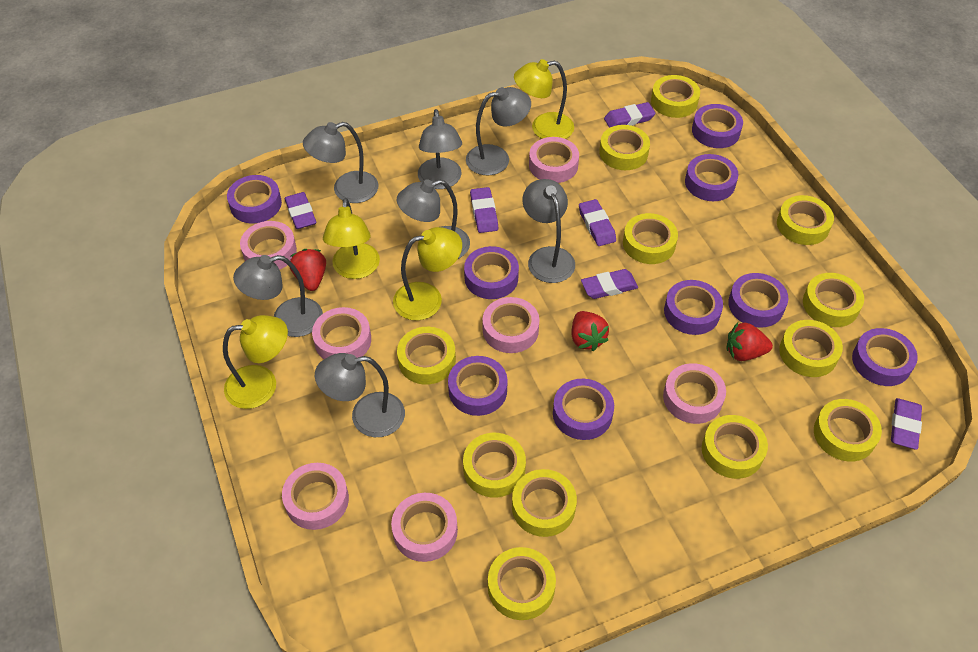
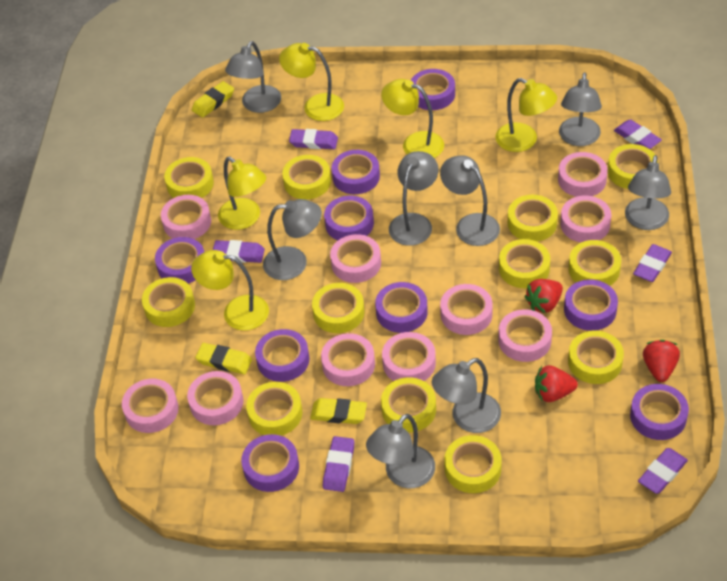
grey lamp: [233,255,323,337] [303,122,379,203] [315,353,405,437] [397,179,470,259] [418,109,462,189] [466,87,531,175] [522,179,575,283] = 7 -> [225,41,281,113] [263,199,322,280] [366,414,435,488] [389,151,438,246] [432,358,501,433] [440,155,500,246] [559,72,602,146] [625,155,671,230] = 8
pink tape: [240,221,297,270] [282,463,349,530] [312,307,371,359] [391,493,458,562] [483,297,539,353] [529,137,579,183] [663,363,726,424] = 7 -> [122,379,179,433] [161,195,211,239] [187,371,243,425] [321,333,375,386] [330,234,381,283] [382,332,436,381] [440,284,493,335] [498,309,552,362] [558,152,608,197] [560,195,612,243] = 10
yellow eraser: none = 0 -> [192,81,234,118] [195,343,252,374] [310,398,367,424] = 3
yellow lamp: [223,315,288,409] [323,198,380,279] [393,227,462,321] [514,59,574,139] = 4 -> [191,250,269,331] [218,157,266,230] [279,43,344,121] [381,79,444,158] [495,78,557,152] = 5

